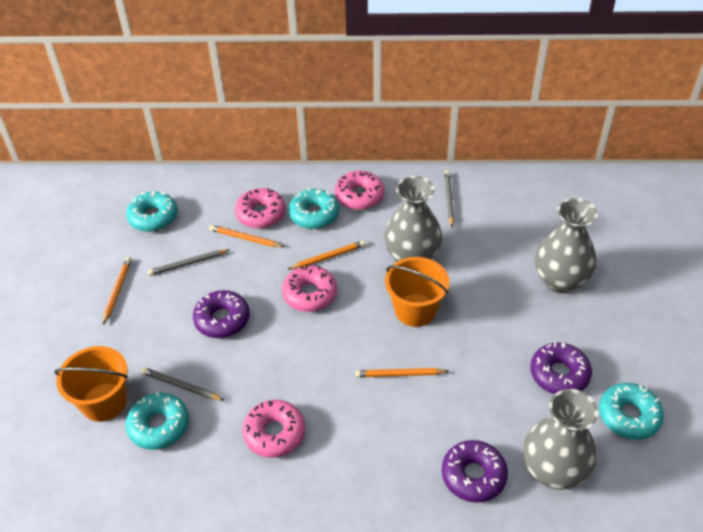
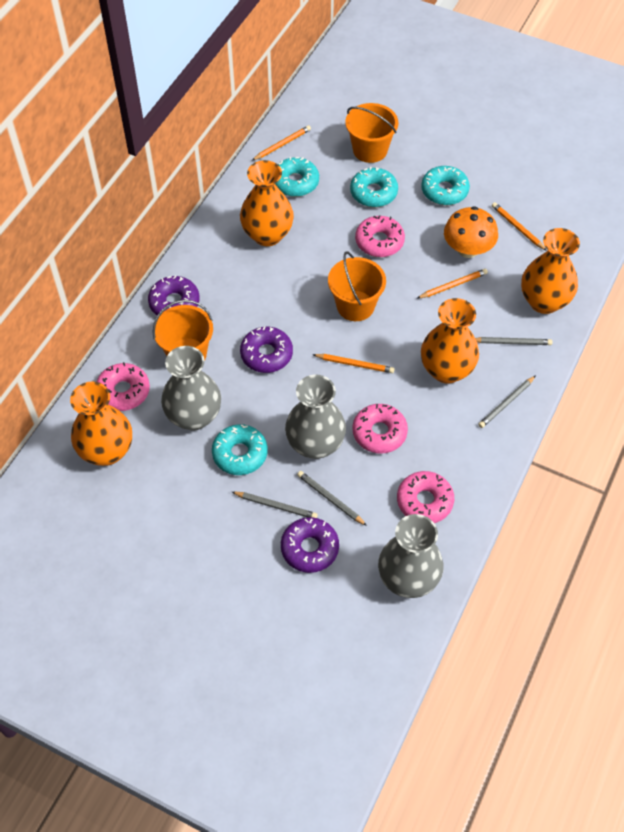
grey pencil: [142,367,224,400] [148,249,229,276] [444,171,454,227] = 3 -> [232,492,318,518] [297,471,367,526] [475,337,552,345] [478,375,536,428] = 4
orange bucket: [55,346,128,422] [385,257,450,327] = 2 -> [152,300,213,361] [328,252,386,321] [346,103,398,163] = 3
orange mushroom: none = 0 -> [444,206,498,258] = 1
orange vase: none = 0 -> [70,381,132,466] [240,160,294,246] [421,298,479,384] [521,228,580,314] = 4

